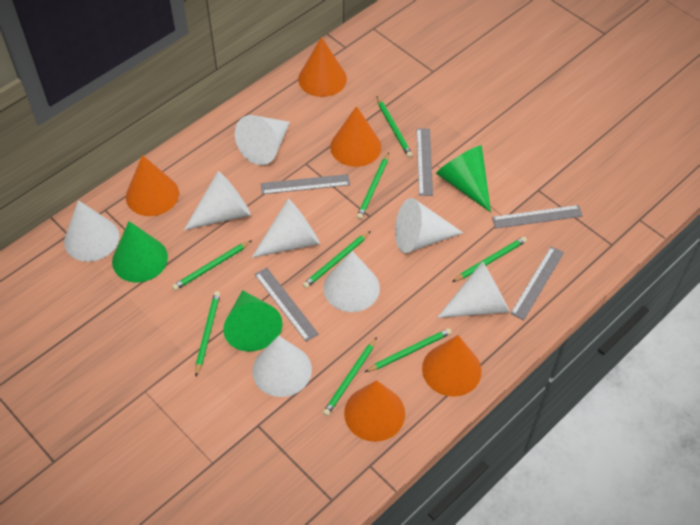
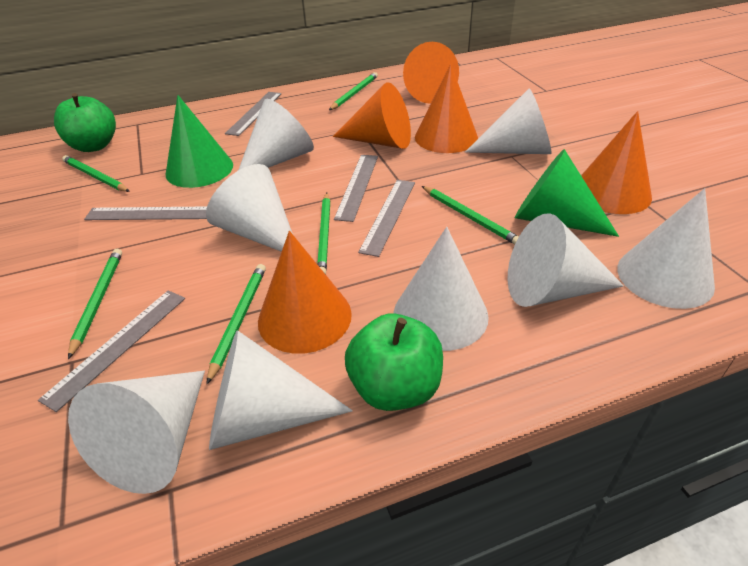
green apple: none = 0 -> [54,93,116,152] [345,313,443,411] = 2
green cone: [112,221,168,282] [223,290,283,352] [436,145,491,212] = 3 -> [166,95,233,188] [515,149,619,237] = 2
green pencil: [172,240,252,290] [195,291,220,376] [303,231,370,288] [323,337,377,416] [357,153,389,219] [365,328,452,372] [377,97,413,158] [452,237,527,282] = 8 -> [62,155,130,192] [68,249,122,359] [206,264,266,385] [317,193,330,274] [329,72,378,110] [422,186,519,245] = 6

